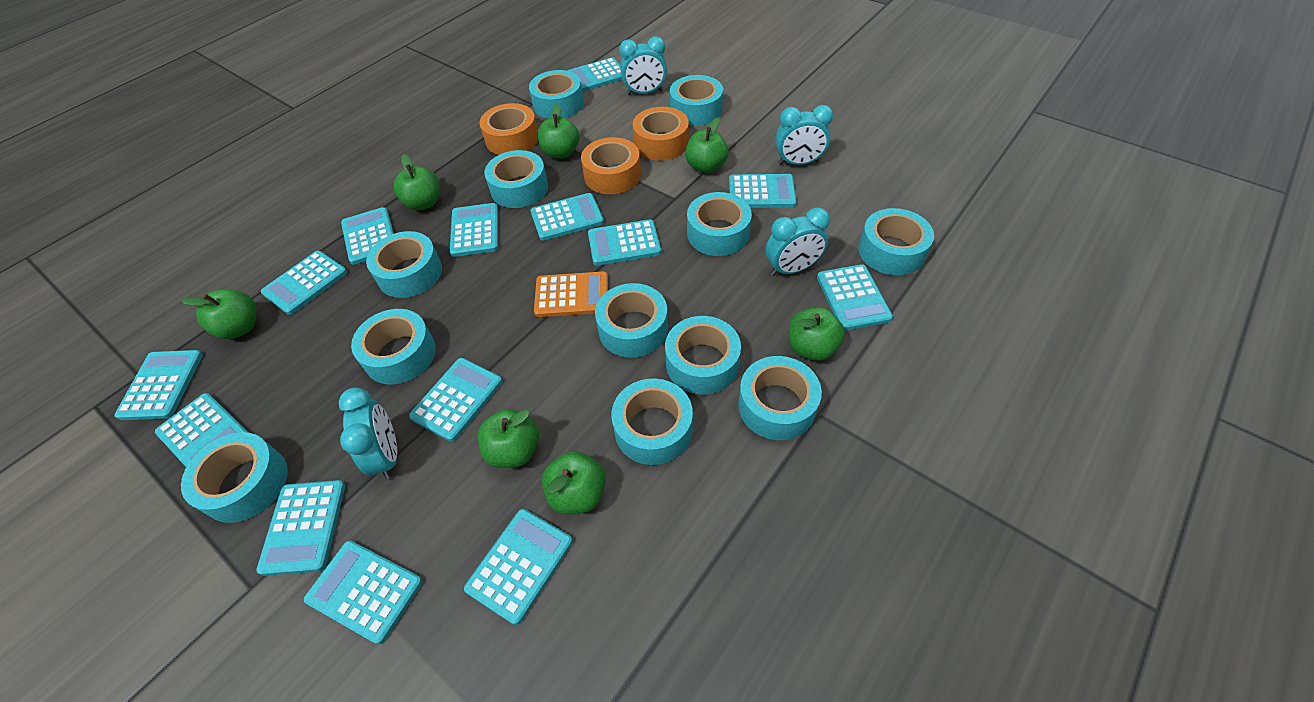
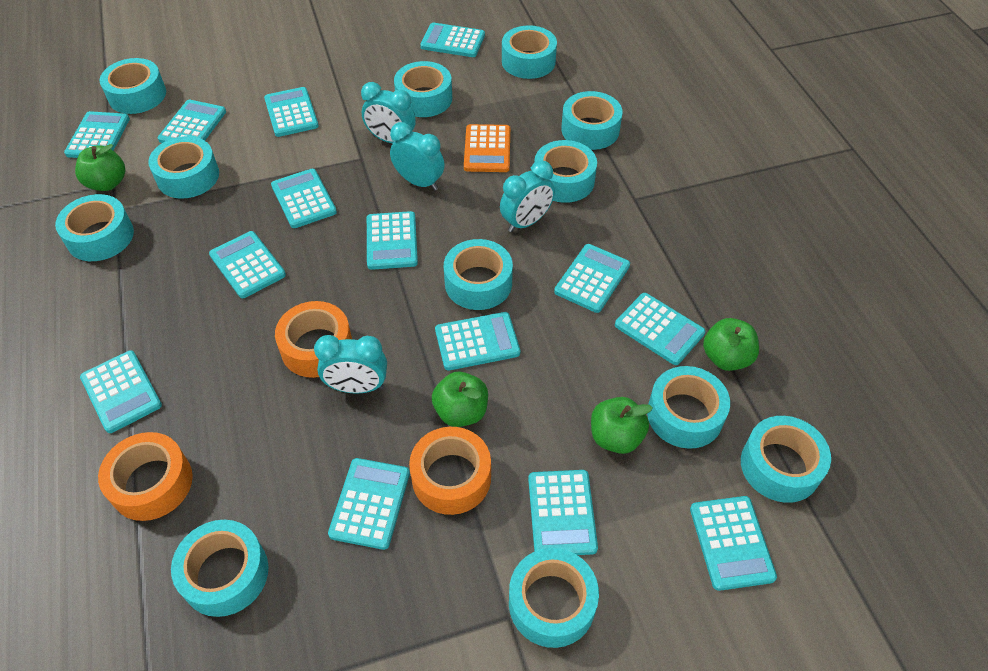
green apple: [181,290,256,339] [394,154,440,210] [478,409,539,468] [538,104,579,159] [542,451,606,514] [685,118,728,173] [789,307,845,361] = 7 -> [75,144,125,191] [432,372,488,427] [591,397,653,454] [703,318,759,371] = 4

